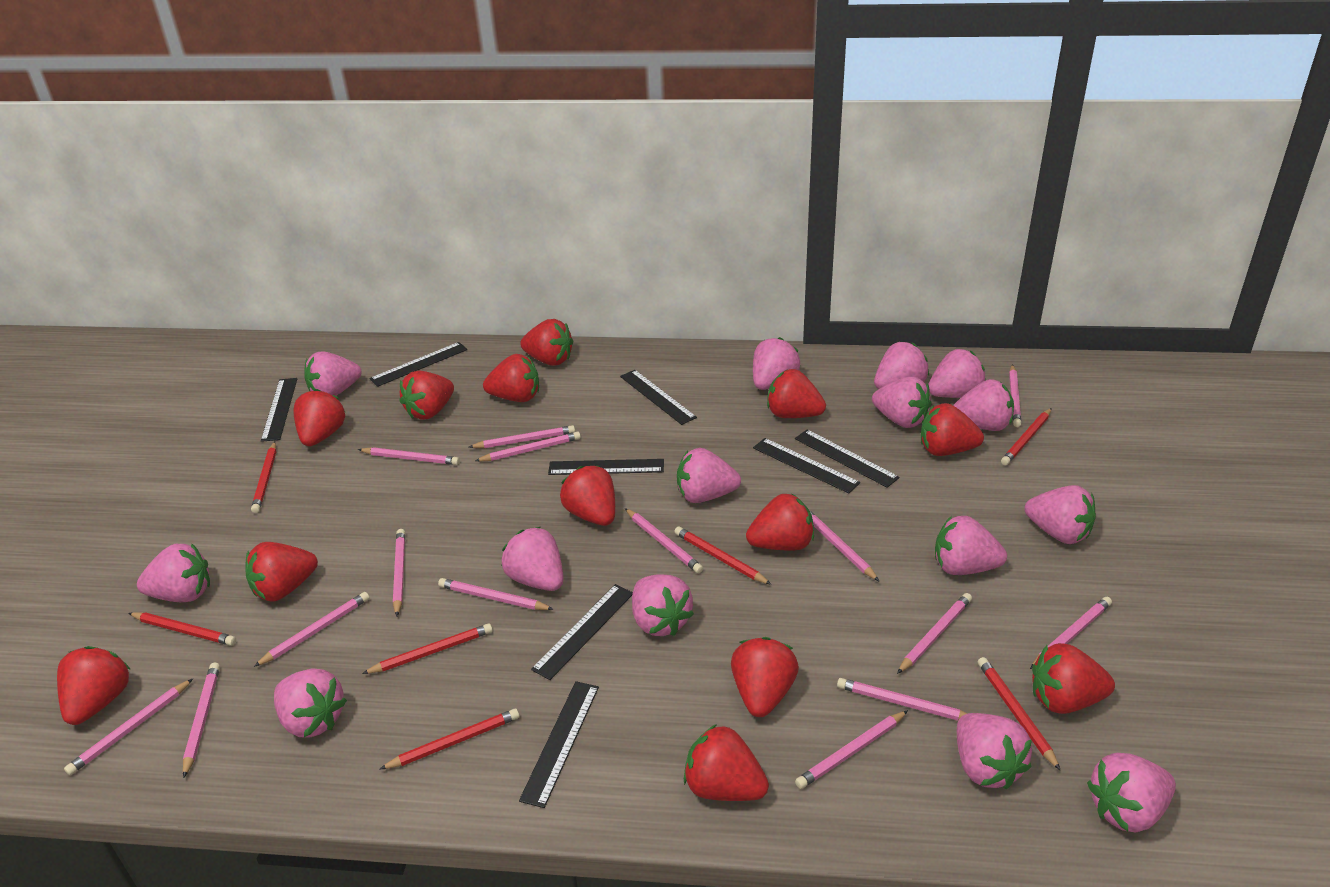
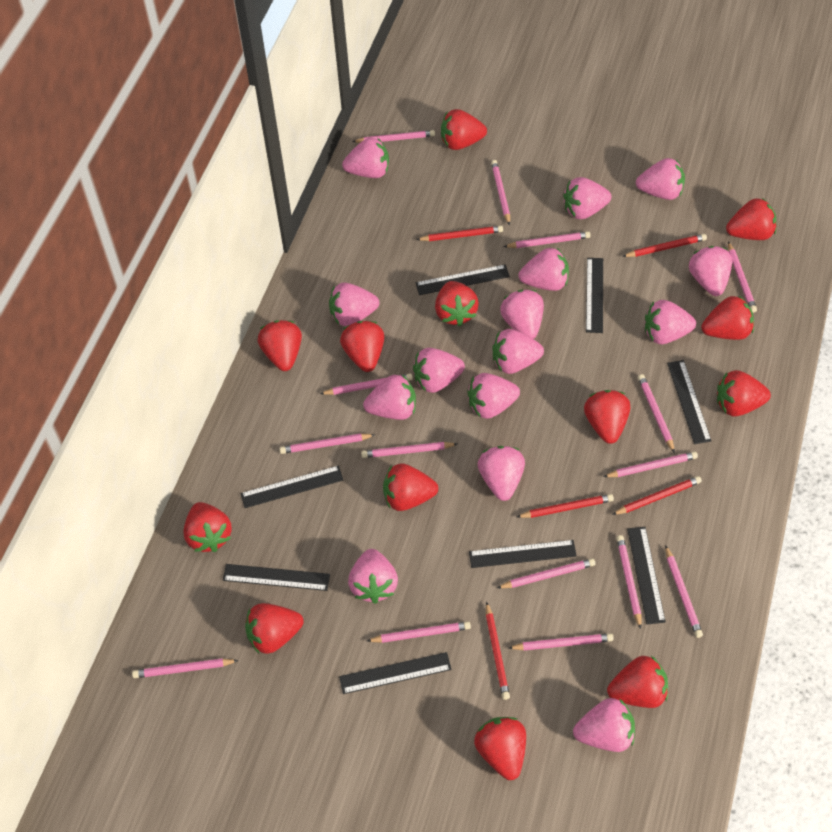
red pencil: [129,612,236,646] [251,442,276,513] [362,623,493,674] [380,709,519,769] [674,526,772,585] [978,657,1061,771] [1001,408,1052,465] = 7 -> [416,226,503,241] [486,601,510,700] [517,494,614,518] [612,476,702,515] [622,234,707,257] = 5

